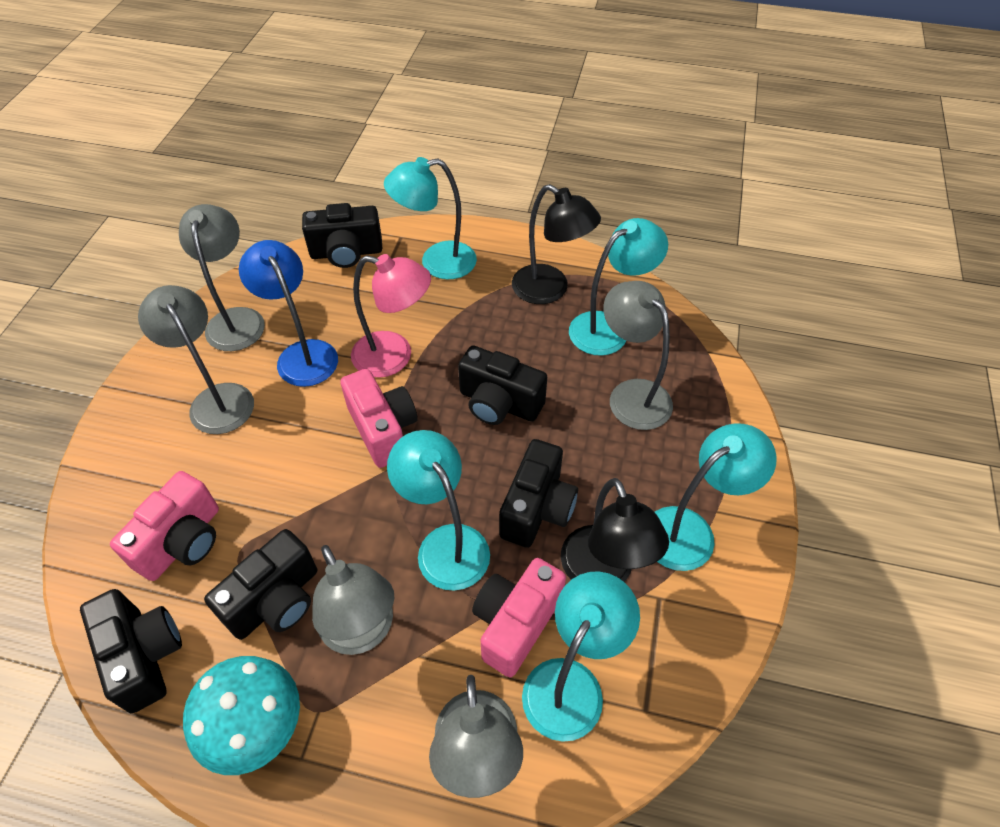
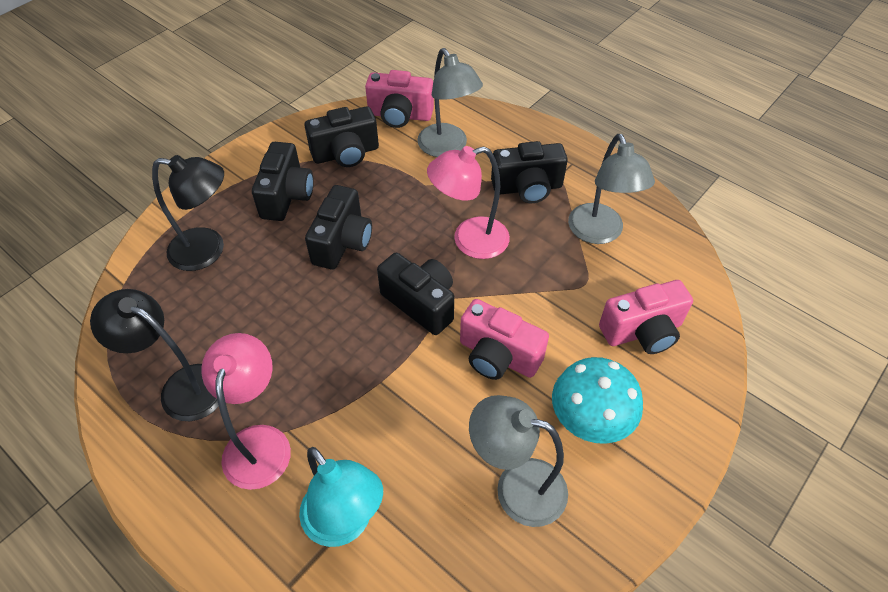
blue lamp: [239,240,338,387] = 1 -> none = 0
grey lamp: [138,285,254,434] [179,204,265,351] [312,545,394,655] [429,675,523,798] [604,281,673,430] = 5 -> [417,48,483,157] [469,395,568,527] [568,134,655,244] = 3
pink lamp: [351,254,431,377] = 1 -> [201,333,291,490] [427,146,510,259] = 2
turquoise lamp: [384,157,477,279] [387,430,490,591] [522,571,640,742] [569,218,668,356] [655,423,777,571] = 5 -> [299,447,383,547] = 1

